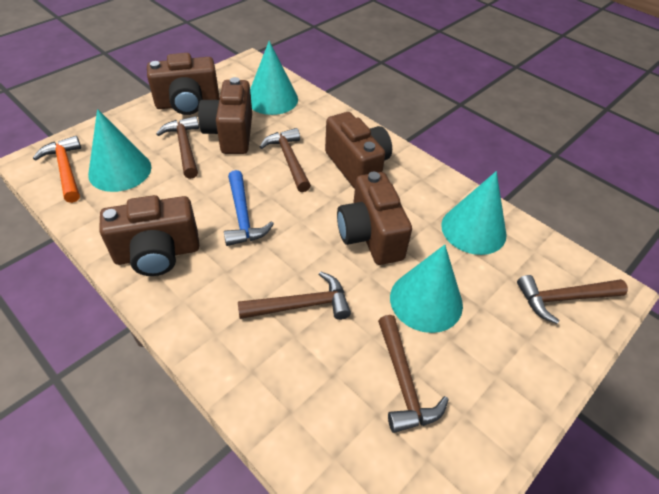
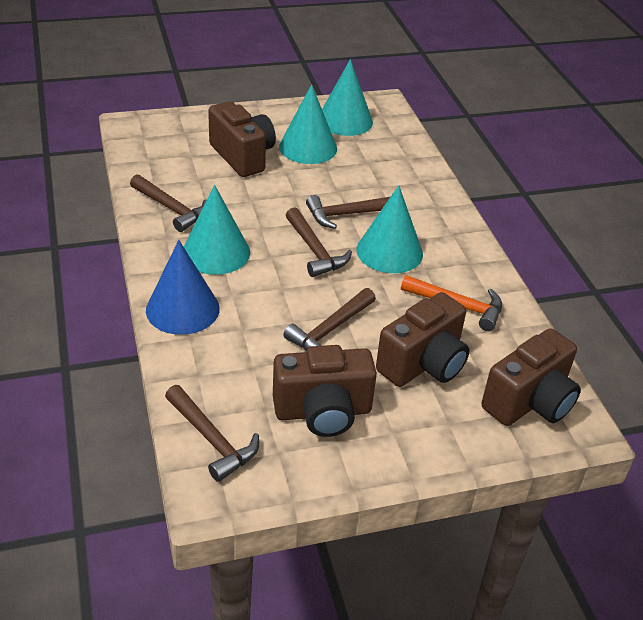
blue cone: none = 0 -> [146,240,220,335] = 1
blue hammer: [224,170,274,246] = 1 -> none = 0
brown camera: [99,195,199,276] [147,53,220,115] [198,77,252,154] [325,112,392,189] [337,172,412,265] = 5 -> [208,101,276,177] [273,345,377,437] [376,292,469,387] [482,328,581,426] = 4

